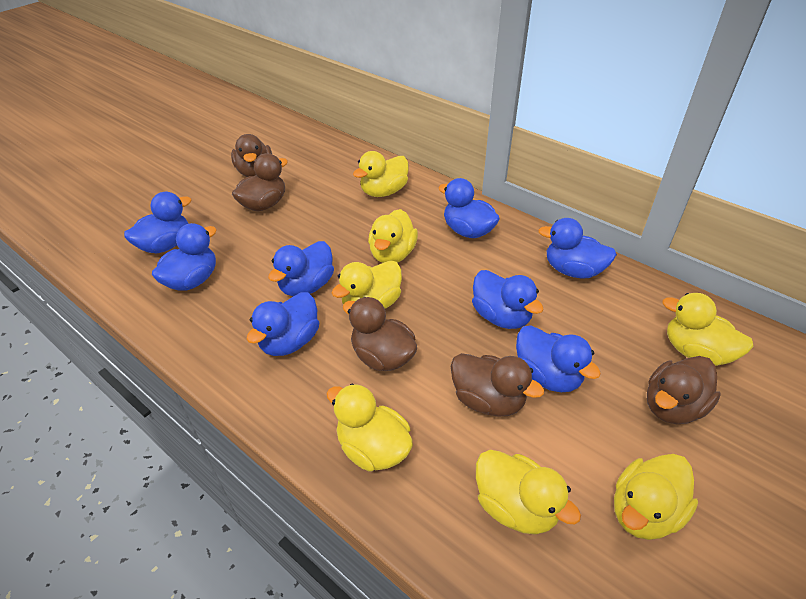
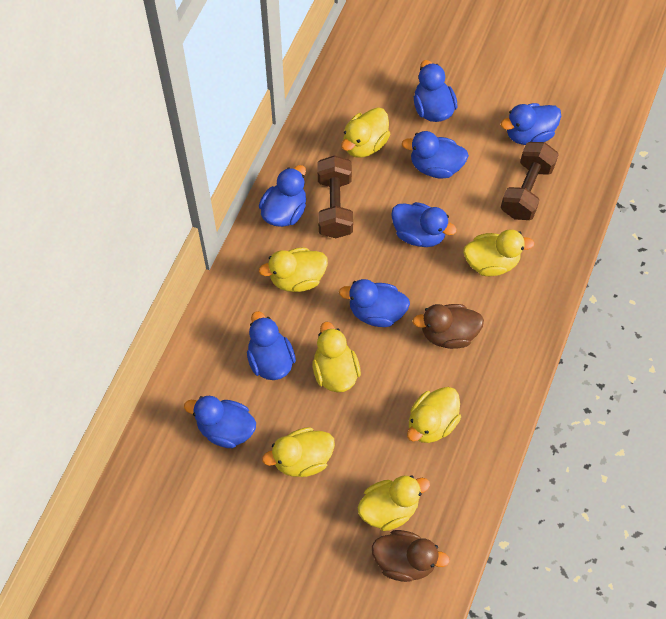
brown duck: [231,134,272,177] [232,153,288,211] [343,297,417,371] [451,353,544,417] [647,356,721,424] = 5 -> [372,530,450,582] [412,304,484,349] = 2
brown dumbbell: none = 0 -> [317,155,353,238] [501,142,559,220] = 2

